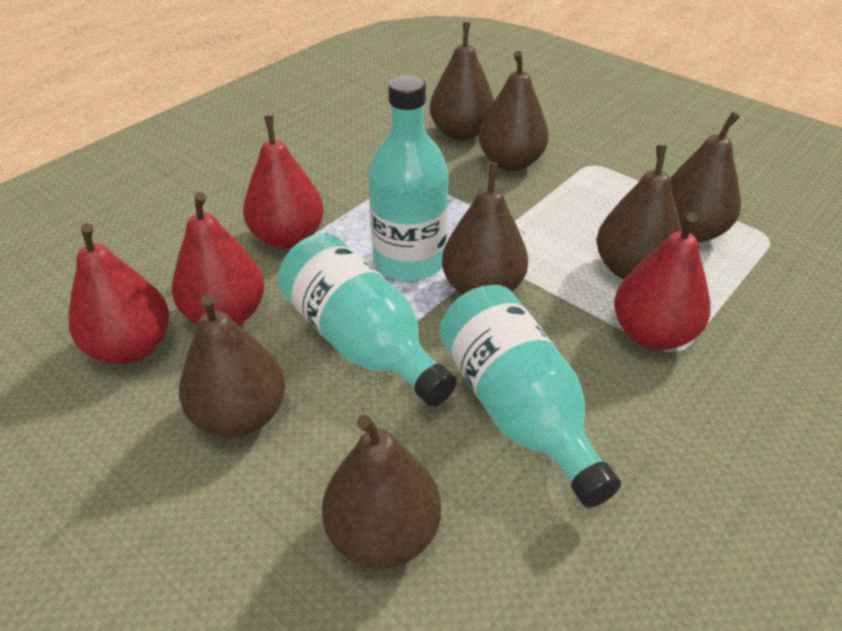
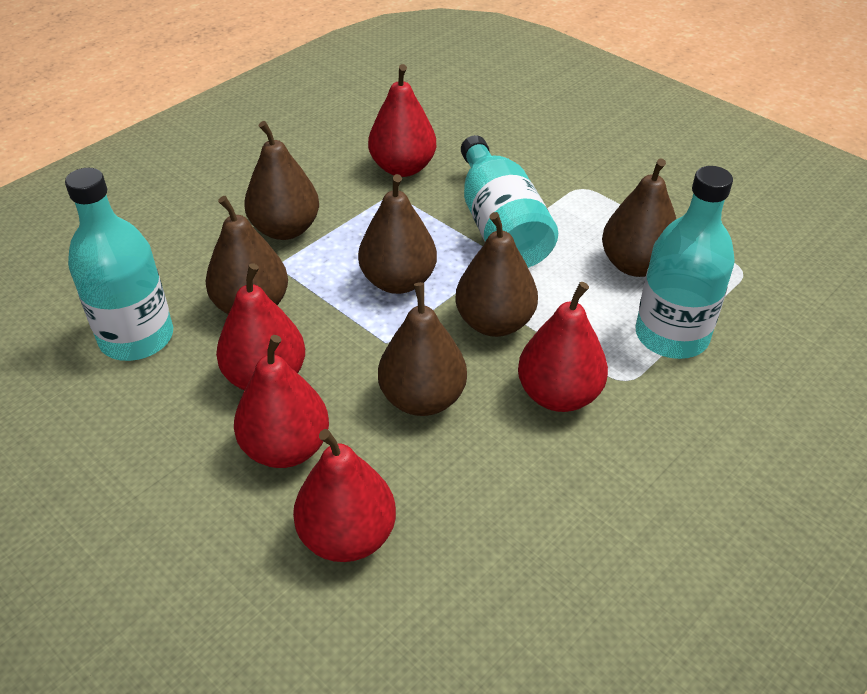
brown pear: [179,294,285,438] [322,415,441,569] [430,22,494,141] [442,162,528,295] [479,51,549,171] [597,145,682,280] [670,111,741,243] = 7 -> [205,196,288,314] [244,121,319,240] [358,174,437,294] [378,282,467,416] [455,212,538,337] [602,158,676,277] = 6
red pear: [68,223,169,364] [172,192,265,325] [243,115,324,249] [614,212,711,350] = 4 -> [216,263,305,390] [234,335,329,468] [293,429,396,562] [368,64,436,177] [518,282,608,412] = 5

